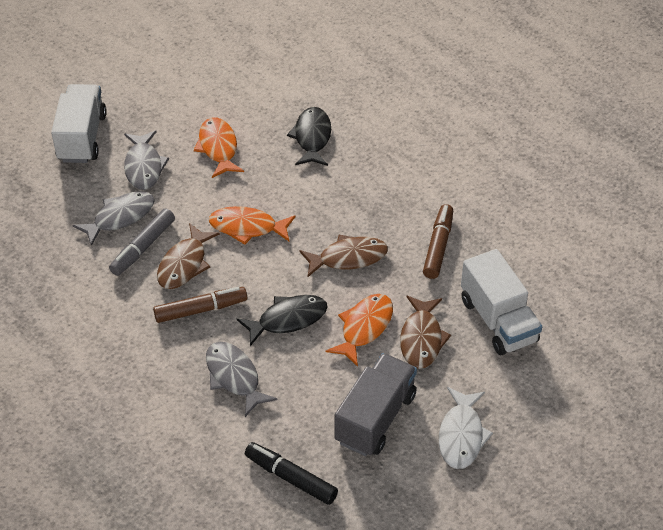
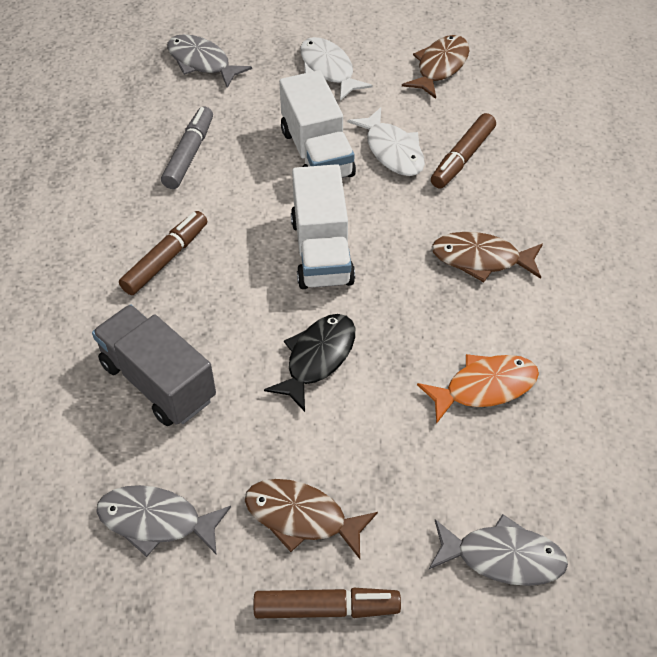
black fish: [237,295,328,346] [287,107,331,166] = 2 -> [264,314,355,412] = 1
black marker: [245,442,338,505] = 1 -> none = 0
brown marker: [153,287,247,323] [423,204,453,279] = 2 -> [119,211,207,295] [254,588,401,619] [431,113,496,189] = 3
orange fish: [194,117,244,178] [209,206,295,245] [326,294,393,367] = 3 -> [417,354,539,424] = 1
white fish: [439,387,493,469] = 1 -> [300,37,373,100] [348,107,425,176] = 2

